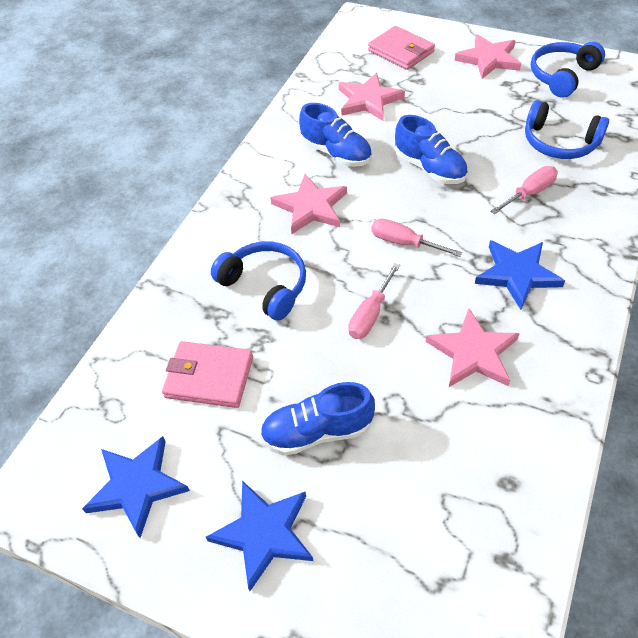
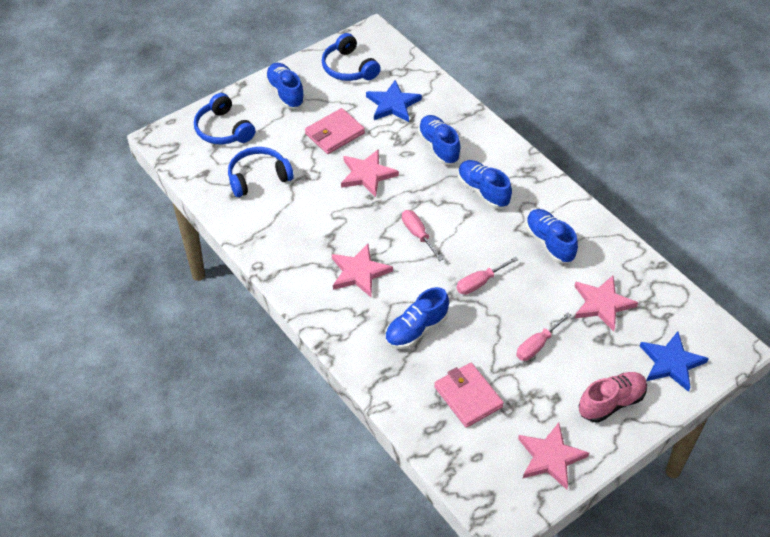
blue shoe: [260,382,375,456] [299,103,372,167] [395,115,468,184] = 3 -> [265,63,305,108] [385,287,449,349] [418,115,461,164] [458,160,512,209] [525,209,578,263] = 5
blue star: [82,436,190,538] [206,481,313,591] [475,240,565,310] = 3 -> [366,80,422,122] [640,331,709,392] = 2
pink shoe: none = 0 -> [579,372,647,423] = 1

